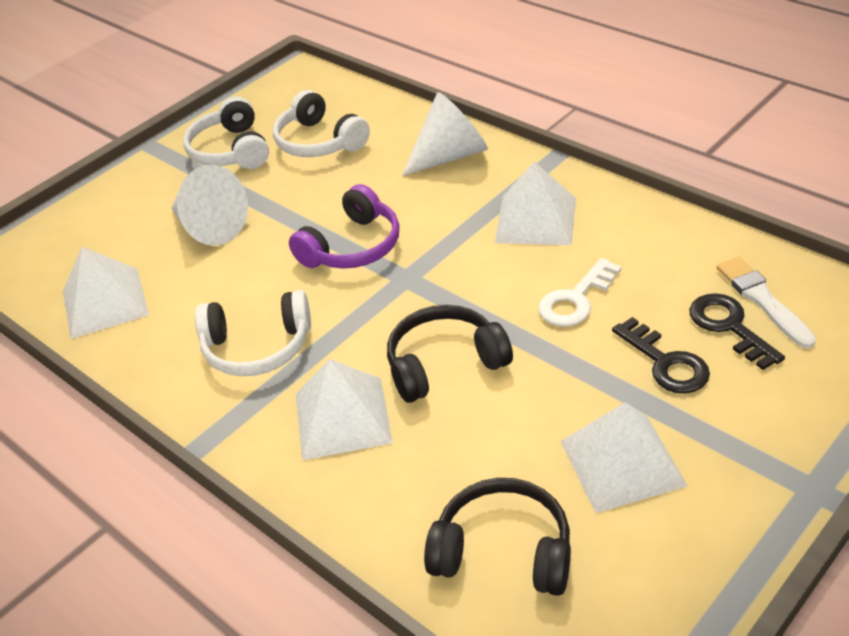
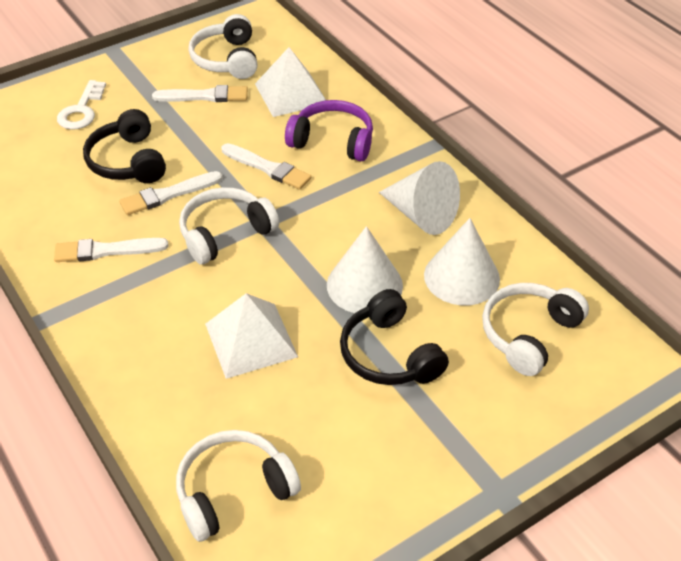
black key: [612,317,710,394] [689,293,785,370] = 2 -> none = 0
white brush: [717,257,816,349] = 1 -> [54,238,168,262] [119,171,223,215] [152,85,248,102] [222,143,311,190] = 4
white cone: [171,165,248,246] [402,92,488,176] = 2 -> [327,226,403,313] [379,161,460,235] [424,218,500,305] = 3
white headphones: [183,97,269,169] [195,290,311,376] [273,90,370,157] = 3 -> [176,430,301,542] [179,187,279,265] [188,14,258,79] [482,283,589,376] = 4
white pyramid: [63,247,149,339] [296,359,393,460] [495,161,576,245] [560,402,688,513] = 4 -> [205,293,298,379] [255,47,326,117] = 2

